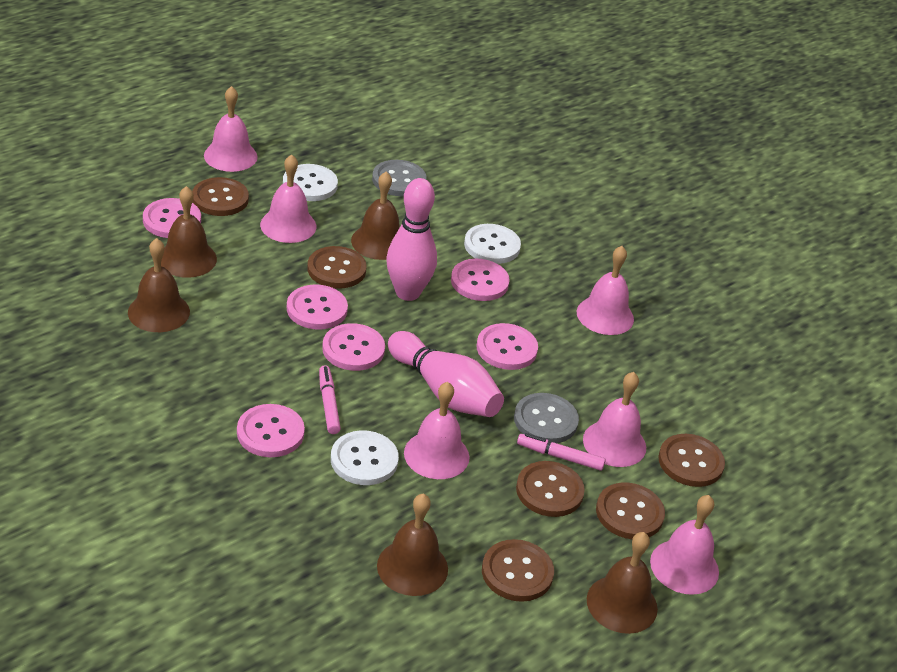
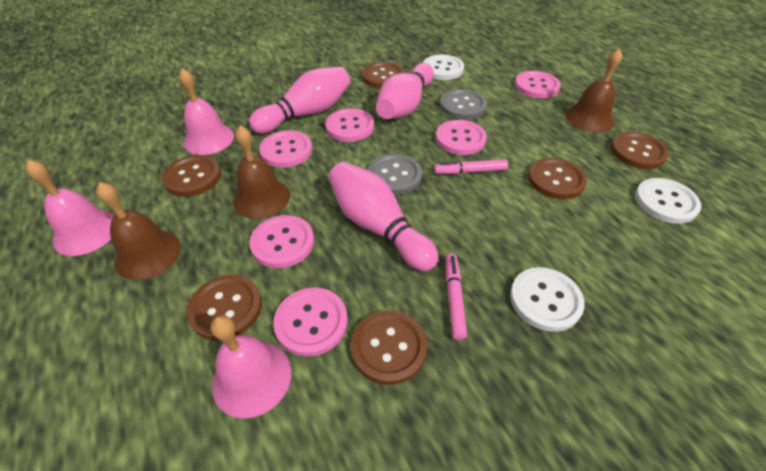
brown bell: [128,238,190,332] [161,186,217,278] [351,172,400,260] [377,494,448,596] [587,532,658,634] = 5 -> [96,182,181,280] [233,125,290,219] [565,48,622,132] = 3
pink bell: [204,86,258,172] [260,154,316,243] [404,382,469,479] [577,246,634,335] [583,372,646,467] [650,495,719,595] = 6 -> [26,160,114,256] [179,68,234,155] [211,315,292,418] = 3
pink bowling pin: [386,178,437,301] [388,331,504,417] = 2 -> [249,67,350,134] [329,162,439,271] [376,63,434,119] = 3

